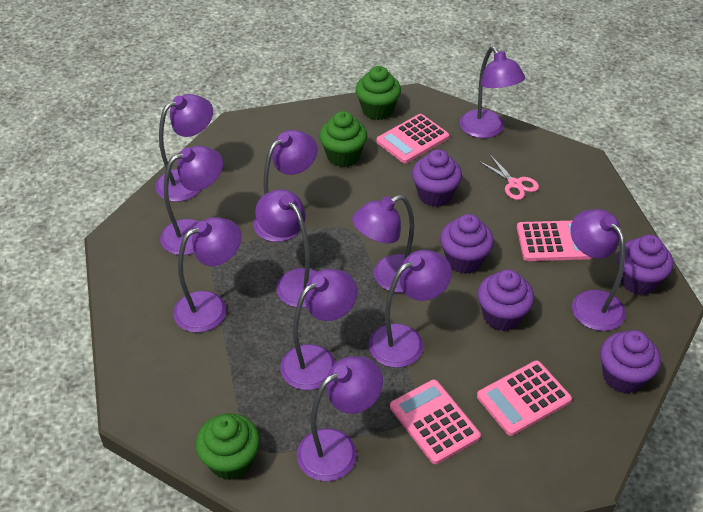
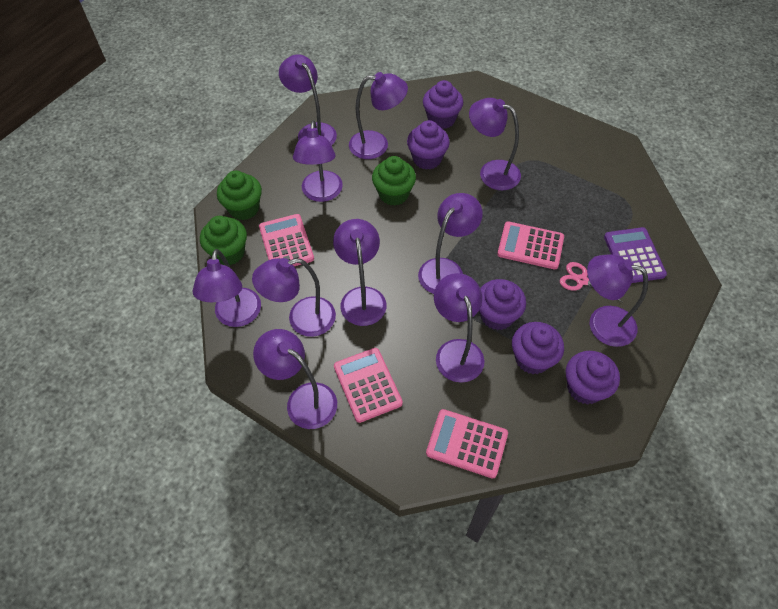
purple calculator: none = 0 -> [604,227,667,283] = 1

